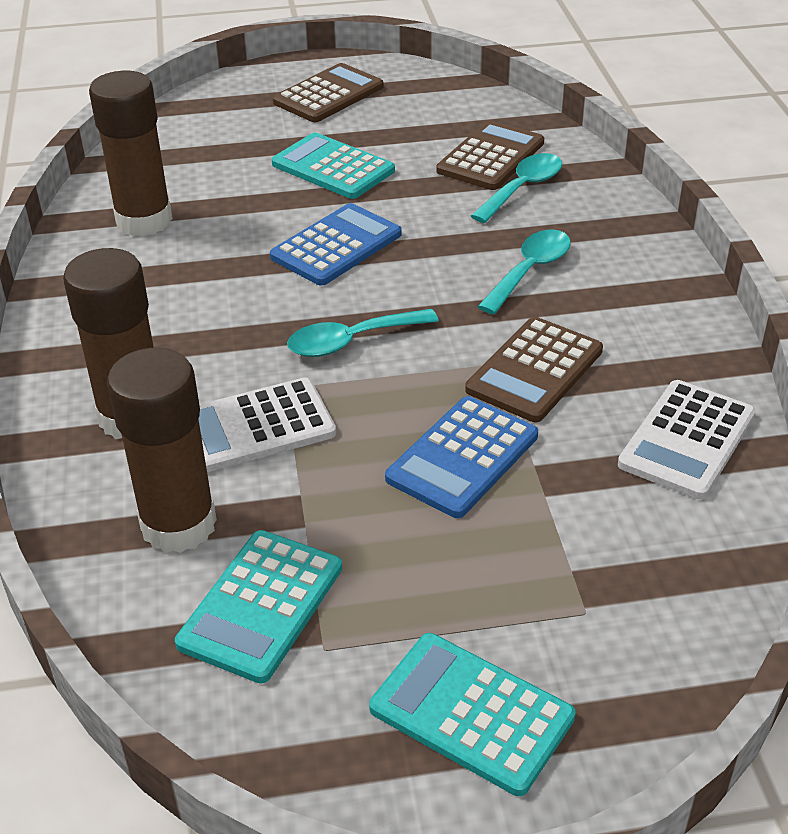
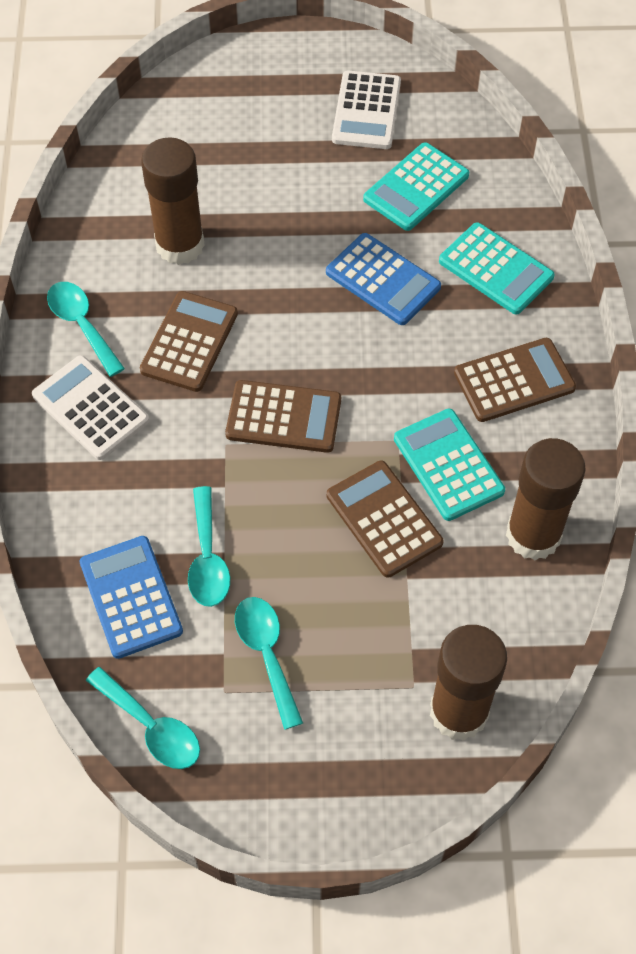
brown calculator: [273,63,384,122] [436,120,544,190] [465,317,603,422] = 3 -> [140,291,238,392] [225,380,341,453] [327,461,444,578] [454,338,576,422] = 4
turquoise spoon: [287,309,439,357] [471,153,562,223] [477,230,571,314] = 3 -> [47,282,125,377] [86,667,200,769] [188,486,230,607] [235,597,303,730] = 4

